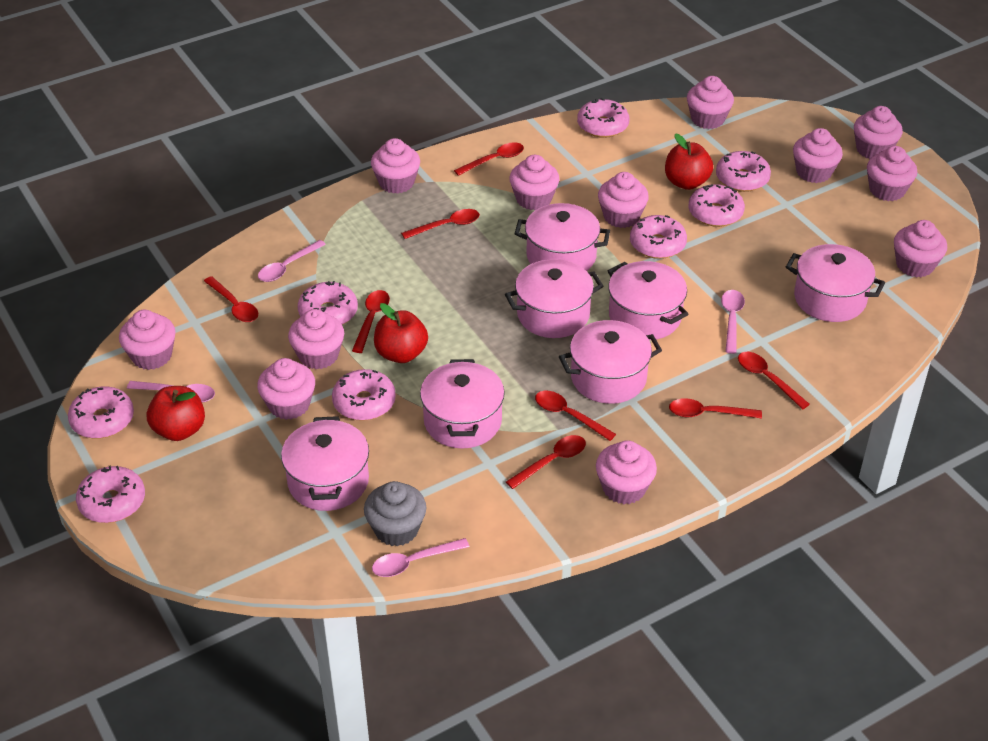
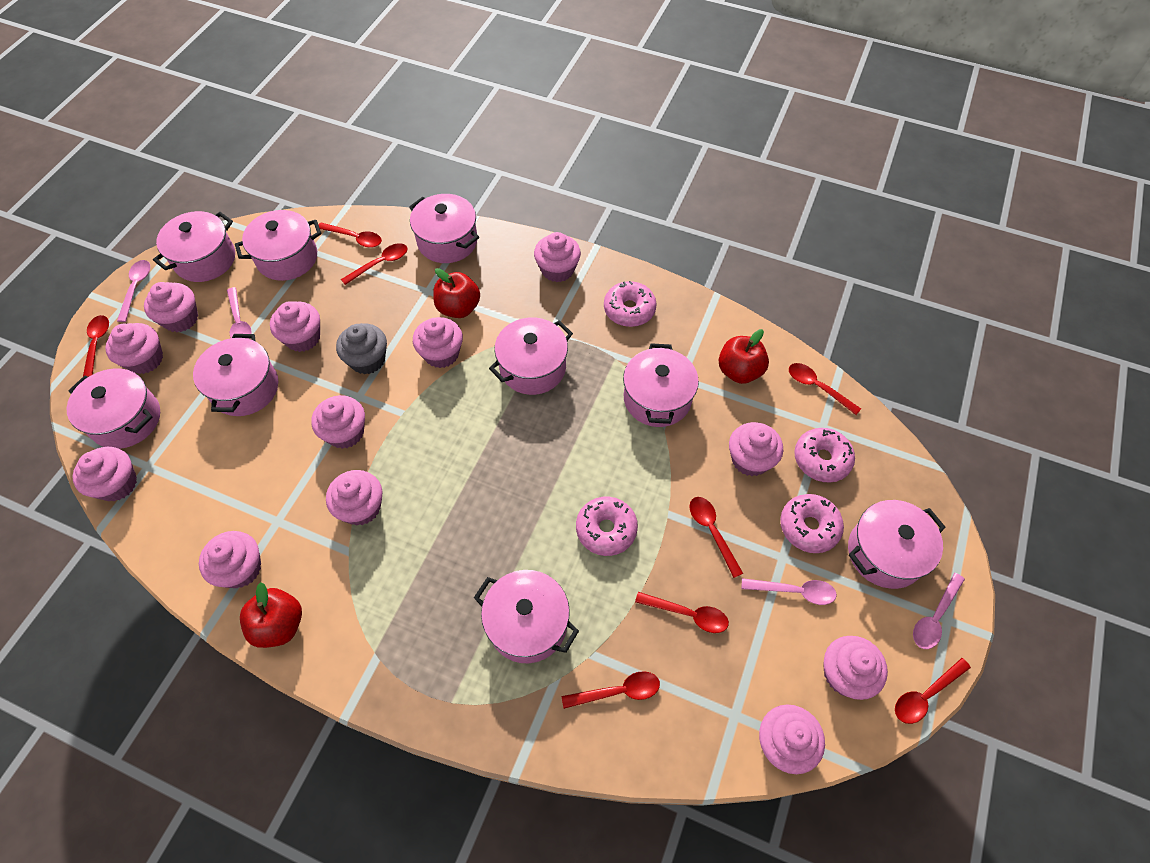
pink donut: [68,386,134,439] [76,465,145,523] [298,281,358,325] [332,369,396,421] [577,98,629,138] [630,215,687,259] [689,184,745,227] [716,151,771,192] = 8 -> [576,497,638,556] [604,281,657,327] [780,494,844,553] [794,428,855,483] = 4
pink pot: [281,416,369,511] [420,359,505,448] [505,259,603,338] [515,203,610,271] [559,320,662,404] [608,261,689,340] [786,244,885,322] = 7 -> [67,368,160,449] [153,211,235,282] [193,334,278,416] [235,210,321,281] [409,194,479,263] [474,570,579,663] [489,317,573,395] [623,343,699,427] [848,500,945,589] = 9

